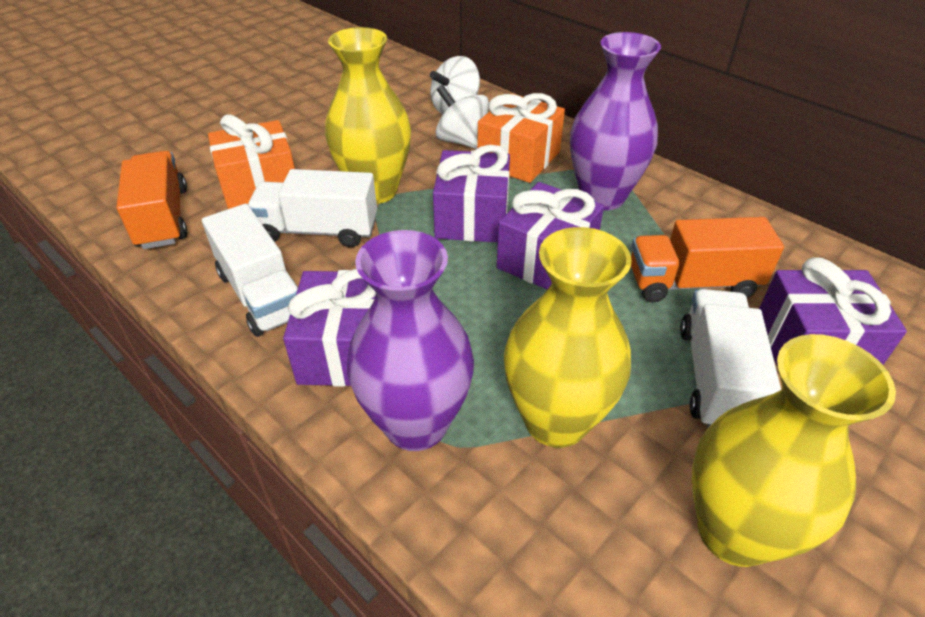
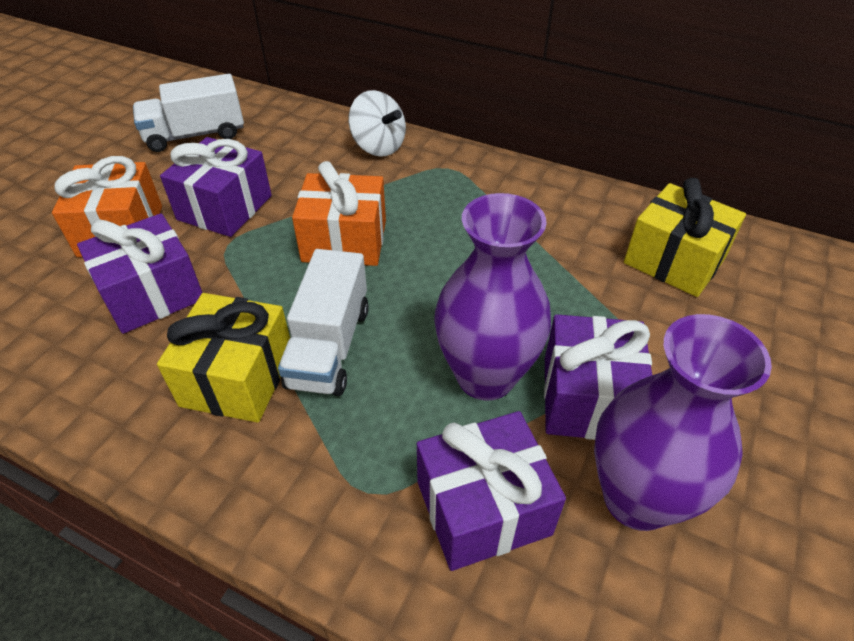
orange truck: [116,151,187,249] [631,217,784,303] = 2 -> none = 0
white spinning top: [430,56,480,114] [435,85,489,149] = 2 -> [348,90,406,157] = 1
white truck: [202,204,298,337] [248,169,377,247] [680,289,781,428] = 3 -> [133,74,244,152] [278,249,369,396] = 2
yellow gift: none = 0 -> [157,293,290,423] [624,178,746,297] = 2
yellow vase: [325,27,411,204] [504,227,632,448] [692,334,896,567] = 3 -> none = 0

